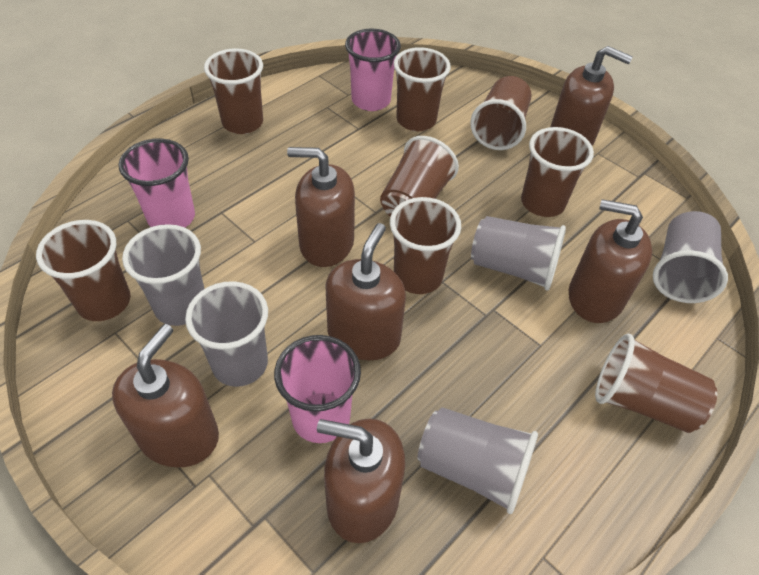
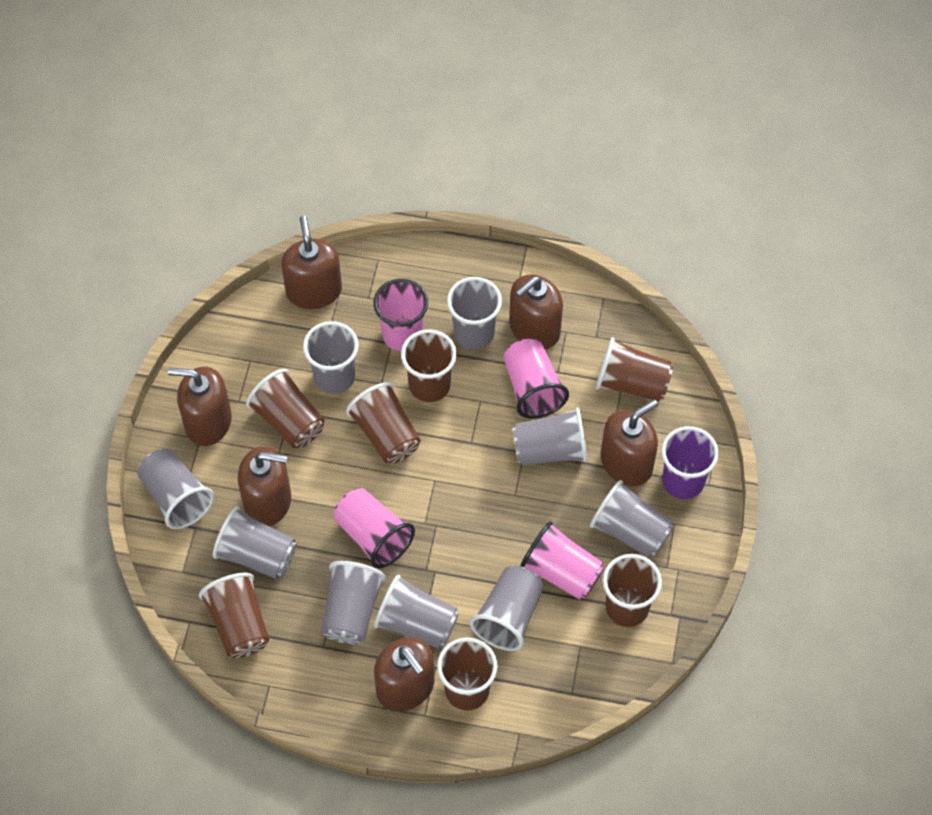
brown cup: [36,220,131,321] [204,48,263,134] [380,136,459,217] [390,197,461,294] [394,47,451,131] [470,76,531,150] [521,127,594,217] [595,334,717,433] = 8 -> [199,573,269,658] [246,369,324,448] [346,382,420,464] [401,329,457,402] [437,637,498,710] [596,337,674,402] [603,554,662,627] = 7
grey cup: [122,224,204,326] [185,281,268,387] [418,407,538,514] [471,216,566,291] [653,211,728,303] = 5 -> [137,449,214,529] [213,506,297,579] [303,321,359,394] [321,561,386,644] [374,575,459,649] [447,277,502,349] [470,566,544,651] [512,407,587,465] [590,480,674,558] = 9
pink cup: [119,138,195,228] [274,335,361,443] [345,29,401,111] = 3 -> [334,488,415,569] [373,279,428,351] [504,339,569,419] [520,521,604,600] = 4
purple cup: none = 0 -> [661,426,719,499] = 1

